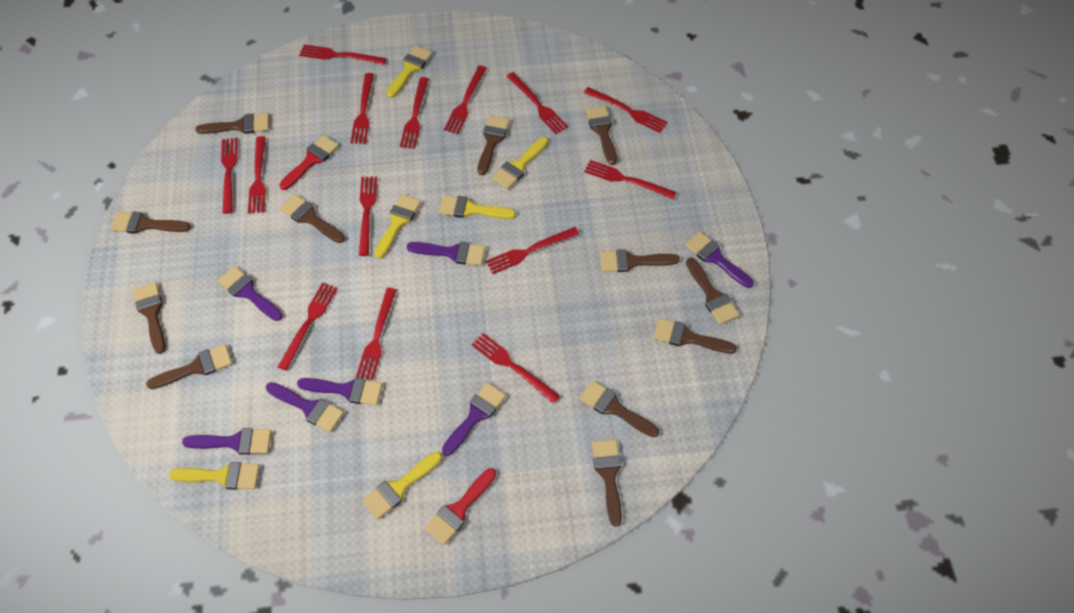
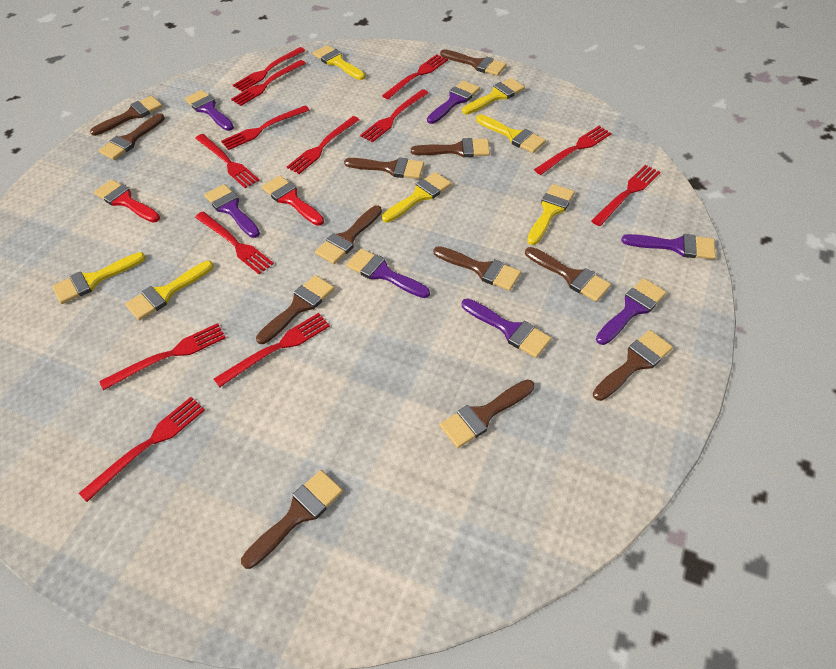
red fork: [221,138,238,214] [248,136,266,214] [278,282,338,371] [299,44,386,65] [350,73,374,144] [356,288,396,380] [359,176,377,256] [400,77,429,149] [444,65,487,134] [472,333,560,403] [486,227,579,274] [507,72,568,134] [584,87,668,133] [584,160,677,199] = 14 -> [79,397,205,502] [100,323,226,390] [195,134,259,188] [195,212,274,274] [214,313,330,388] [221,105,310,150] [231,60,306,106] [233,47,306,92] [287,116,360,174] [360,89,428,143] [382,54,448,99] [534,126,612,175] [591,165,660,226] = 13
yellow brush: [169,462,260,490] [362,452,442,519] [374,194,421,259] [386,46,433,98] [439,195,516,219] [492,137,548,189] = 6 -> [52,252,146,304] [125,261,213,320] [313,45,365,80] [382,172,452,223] [462,78,525,114] [476,115,546,153] [527,184,575,245] = 7

